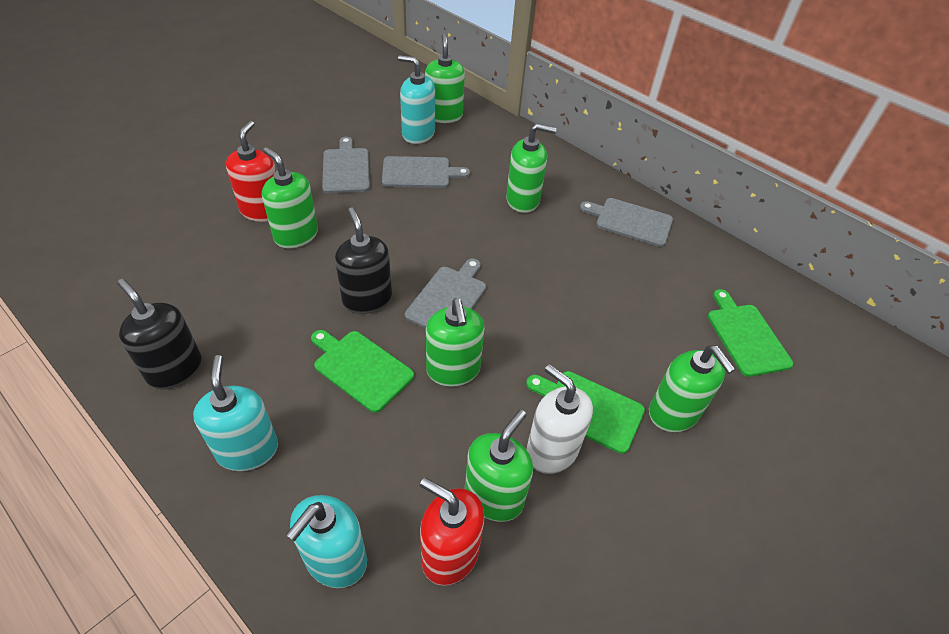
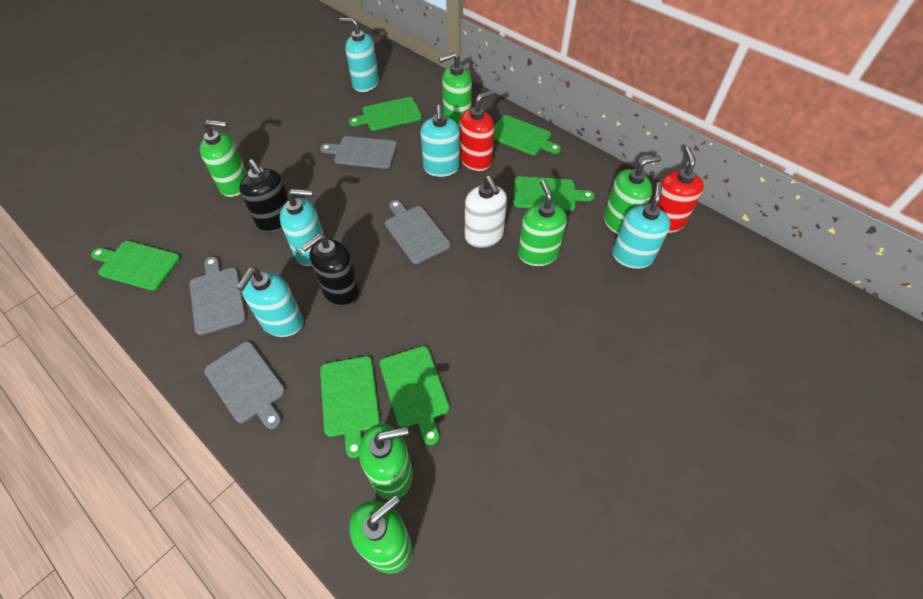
green cutting board: [311,330,414,413] [526,371,645,454] [708,289,793,377] = 3 -> [91,241,180,291] [320,356,380,458] [349,97,422,131] [380,346,450,445] [494,115,561,155] [513,176,595,211] = 6
turquoise soap dispenser: [193,355,278,471] [286,495,367,588] [398,55,435,144] = 3 -> [236,268,303,337] [280,189,324,266] [339,18,379,92] [421,105,460,177] [612,182,671,269] = 5

